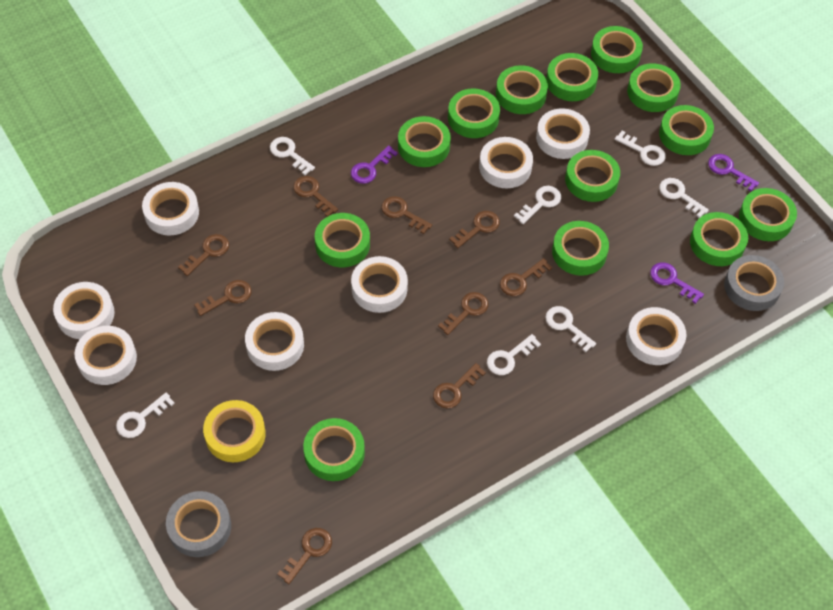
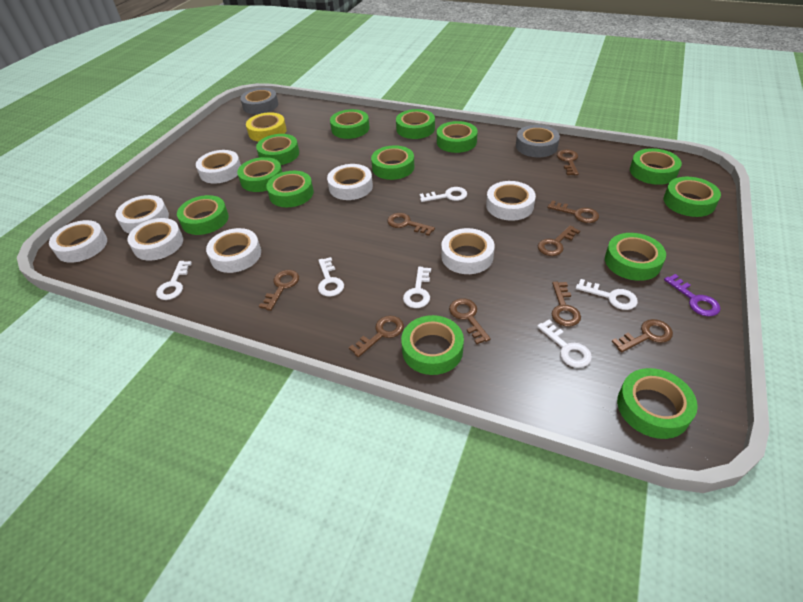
purple key: [351,145,398,184] [650,262,704,304] [708,154,759,191] = 3 -> [664,274,721,316] = 1
white key: [116,392,175,438] [270,137,315,175] [487,334,541,375] [514,186,561,224] [545,306,596,352] [615,131,666,166] [659,178,709,218] = 7 -> [156,261,192,300] [318,257,344,297] [403,267,431,308] [420,187,467,202] [537,320,592,368] [576,279,638,310] = 6

